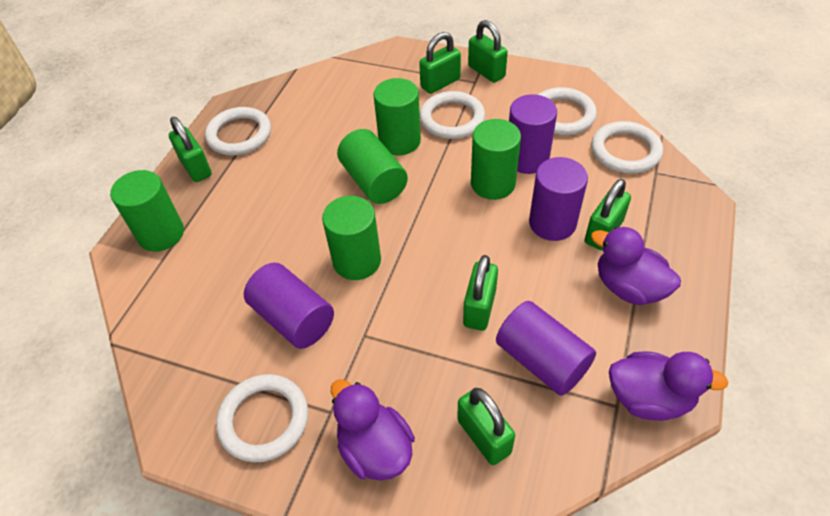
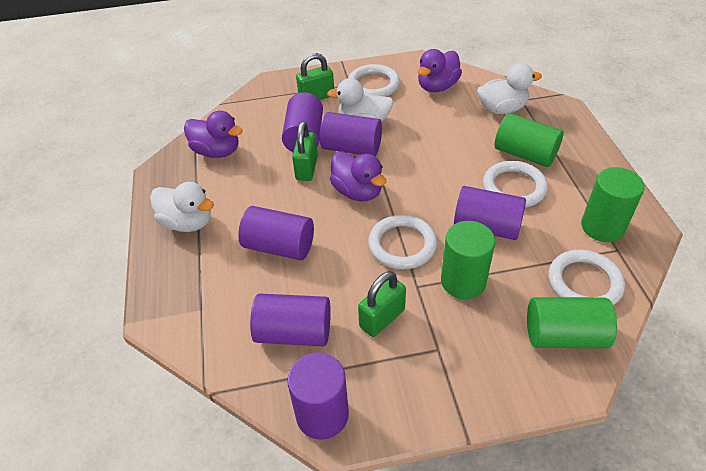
green cylinder: [110,170,184,251] [322,196,381,280] [337,129,408,204] [373,78,421,155] [471,119,521,200] = 5 -> [441,221,495,299] [494,113,564,167] [527,297,617,348] [581,167,645,242] = 4
green padlock: [169,117,212,182] [419,32,461,94] [457,388,515,465] [463,255,498,331] [468,20,508,83] [584,179,631,250] = 6 -> [292,121,318,181] [296,53,334,100] [358,271,406,337] = 3
purple cylinder: [244,263,334,349] [496,301,596,396] [509,94,557,174] [529,157,588,241] = 4 -> [238,206,314,260] [250,293,331,346] [282,93,323,152] [287,352,349,440] [320,112,382,156] [454,186,526,240] = 6
white duck: none = 0 -> [150,182,214,232] [327,78,394,122] [477,63,542,114] = 3
white ring: [205,107,271,155] [216,374,308,462] [420,91,485,139] [538,87,597,135] [591,121,663,173] = 5 -> [348,64,400,97] [368,215,437,269] [483,161,548,207] [549,250,625,305] = 4

